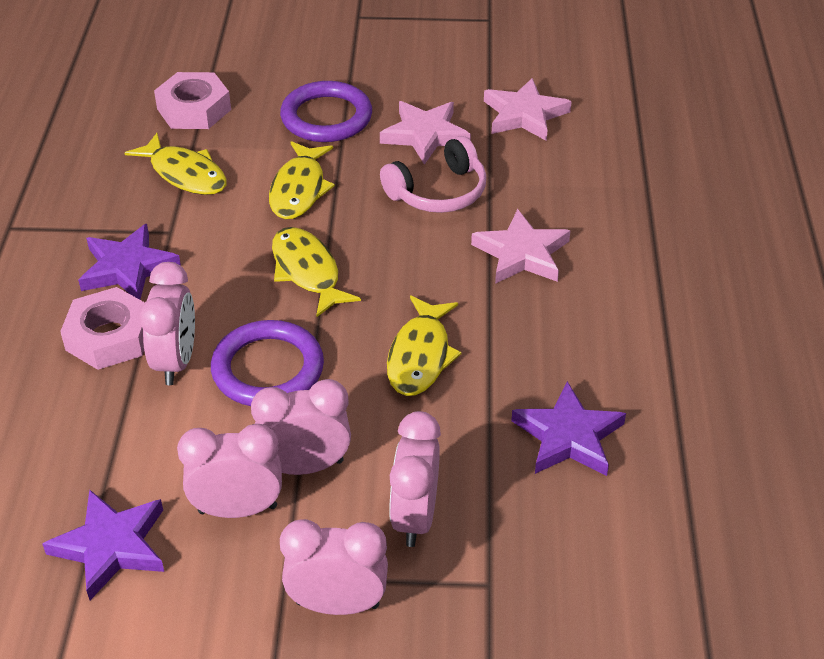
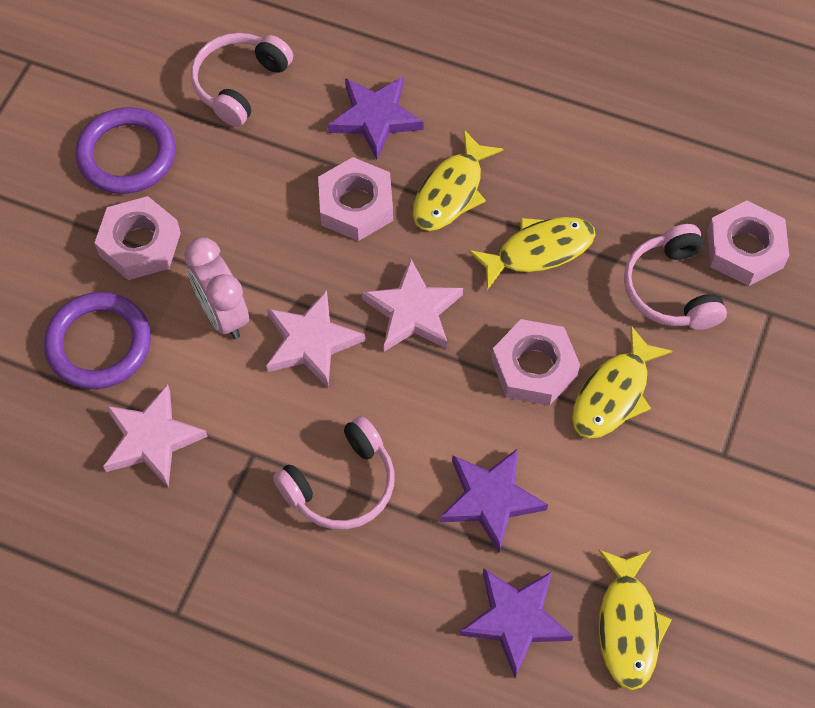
pink clock: [139,262,195,385] [177,424,282,518] [251,379,351,475] [280,519,388,615] [389,411,441,547] = 5 -> [184,238,249,339] = 1
pink headphones: [380,136,486,213] = 1 -> [191,33,293,127] [273,416,394,530] [624,224,727,330] = 3
pink nut: [60,287,145,370] [154,72,231,129] = 2 -> [95,196,181,280] [318,157,393,241] [491,319,580,406] [707,200,789,286] = 4

